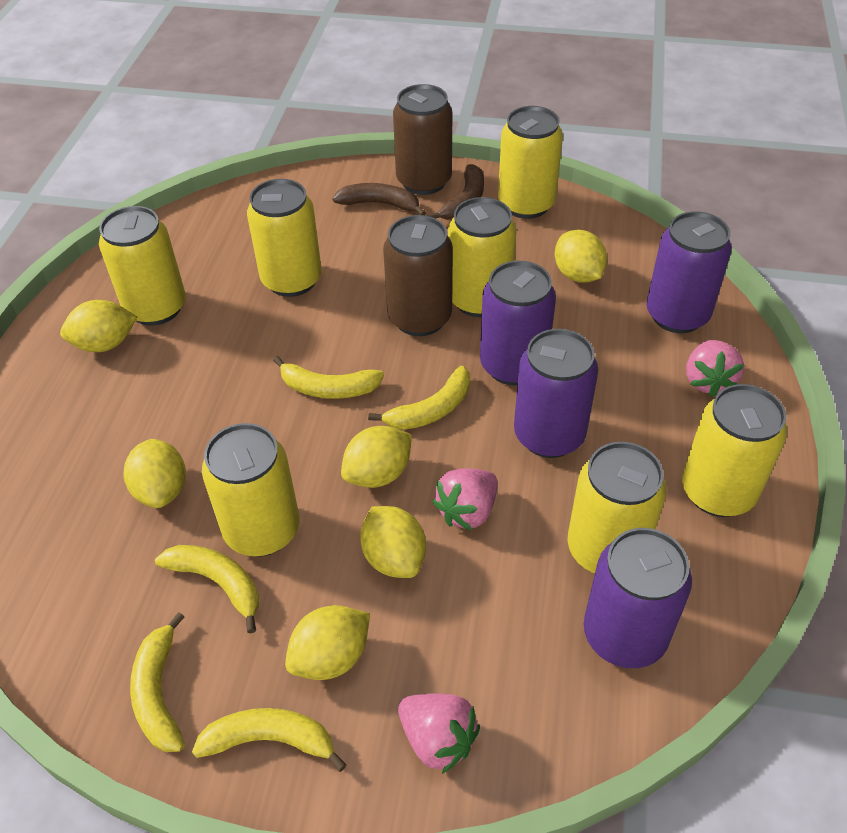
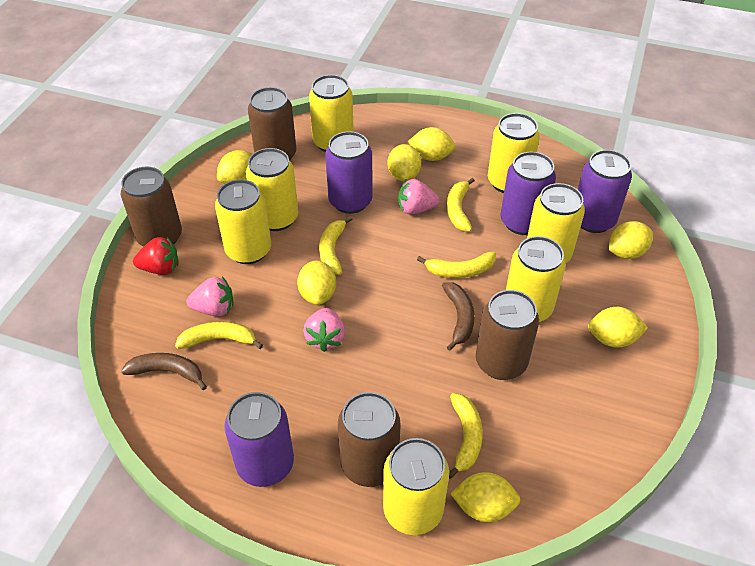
brown can: [383,215,453,336] [393,84,452,195] = 2 -> [121,167,182,247] [248,87,296,161] [338,392,401,487] [476,290,539,380] = 4
red strawberry: none = 0 -> [133,237,179,275] = 1
yellow lemon: [60,300,137,352] [124,439,186,508] [285,605,370,680] [341,426,412,488] [360,506,426,578] [555,230,607,283] = 6 -> [217,150,252,184] [297,260,336,305] [388,144,421,181] [408,127,456,161] [450,472,520,522] [588,307,648,348] [609,221,653,259] = 7

